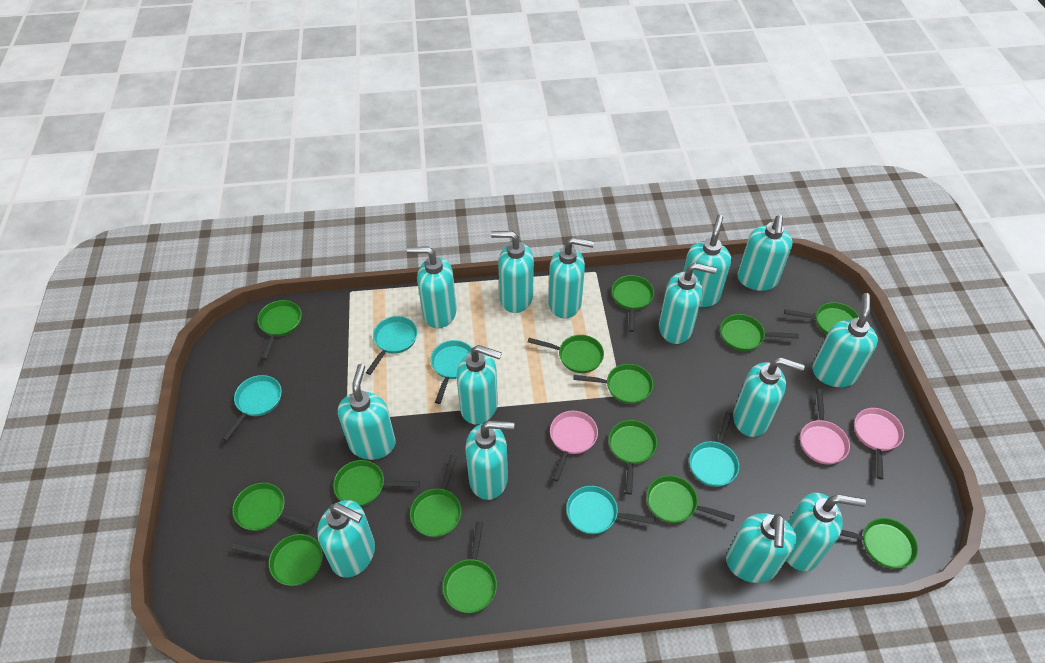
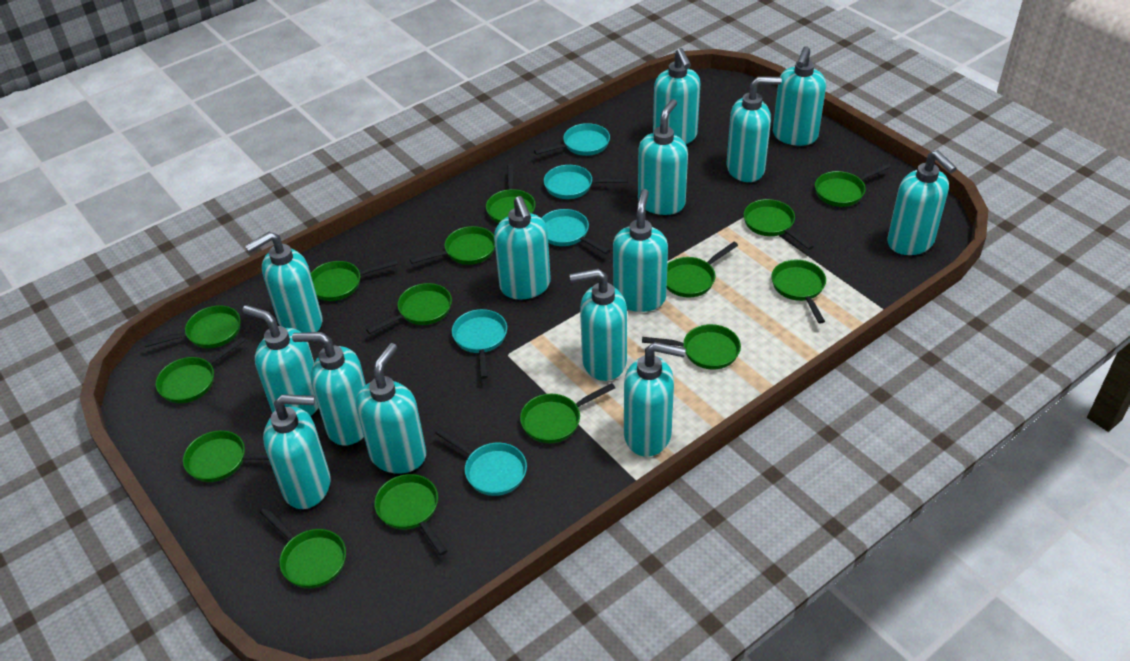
green pan: [232,483,315,531] [232,534,323,586] [257,300,302,360] [333,460,420,506] [410,455,461,537] [442,521,497,613] [528,335,604,373] [573,364,653,404] [609,420,657,495] [612,275,654,332] [646,475,735,523] [720,314,799,351] [784,302,860,335] [840,518,918,569] = 14 -> [143,305,241,348] [156,337,245,403] [183,431,269,482] [260,507,346,589] [311,260,398,301] [366,283,452,334] [374,474,447,555] [410,226,495,265] [486,164,536,223] [520,383,615,443] [642,324,741,370] [667,242,738,298] [744,199,814,250] [771,260,826,324] [815,163,891,207] = 15
pink pan: [550,411,598,482] [800,389,850,464] [854,408,904,480] = 3 -> none = 0

